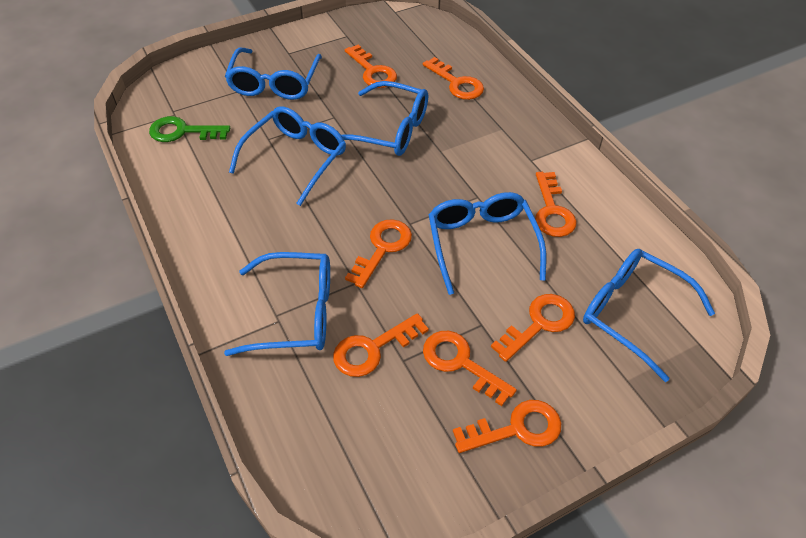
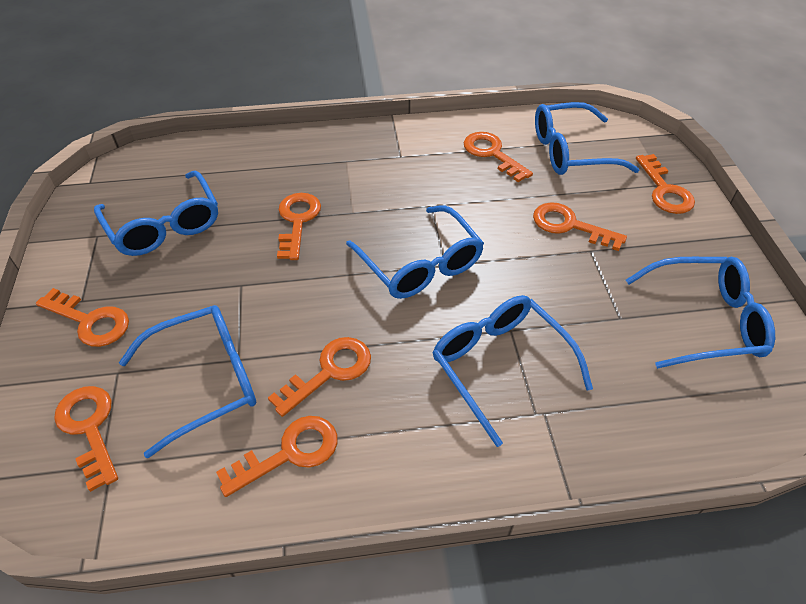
green key: [149,116,230,142] = 1 -> none = 0

